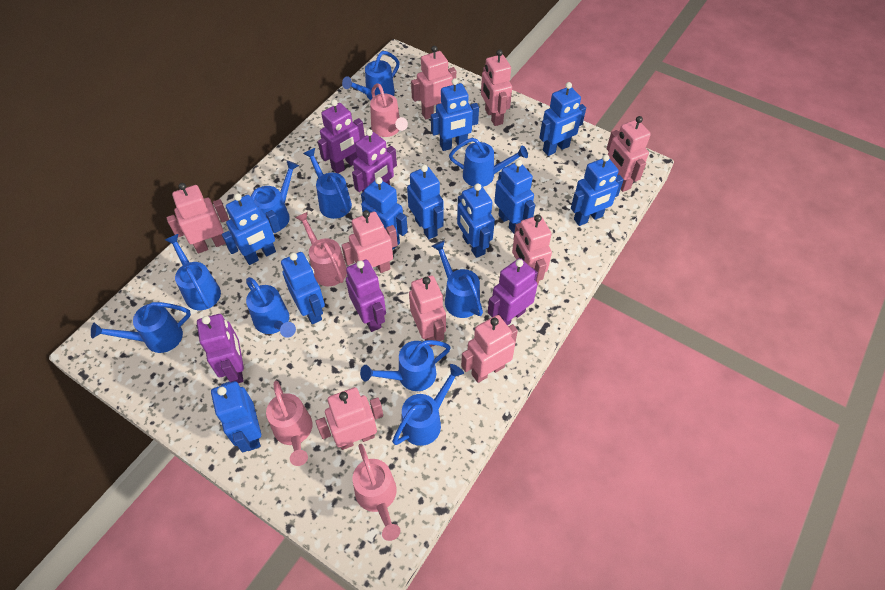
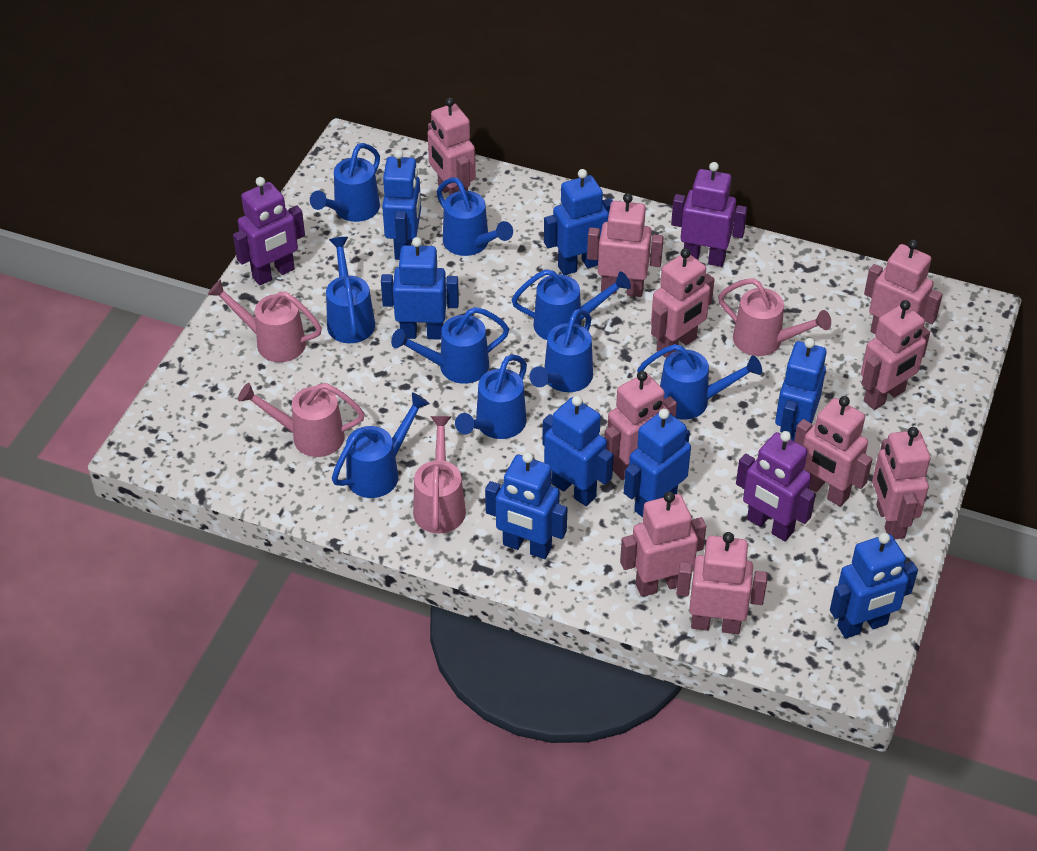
blue robot: [211,381,261,453] [222,193,281,265] [281,252,325,324] [361,177,408,250] [407,165,444,239] [431,78,479,151] [457,183,495,258] [494,159,535,234] [539,82,586,156] [571,154,624,226] = 10 -> [381,237,459,340] [382,149,421,260] [485,452,568,559] [542,395,614,506] [544,169,613,275] [624,408,691,517] [775,338,827,441] [830,533,918,639] = 8
blue watering can: [91,302,191,353] [165,234,221,310] [246,277,296,338] [251,160,299,229] [303,148,352,219] [342,51,400,100] [360,340,451,391] [392,364,464,446] [431,240,483,318] [449,138,528,187] = 10 -> [310,143,380,222] [326,237,375,343] [332,392,430,498] [391,307,509,384] [436,177,513,256] [455,355,527,439] [512,269,631,340] [529,309,593,392] [637,344,762,420] = 9
pink robot: [166,183,229,253] [315,387,383,450] [341,210,398,273] [409,275,446,347] [411,46,456,119] [461,315,518,383] [481,49,512,126] [512,214,552,284] [607,116,651,192] = 9 -> [428,97,476,195] [587,193,664,297] [605,371,677,480] [620,491,706,597] [651,248,715,358] [676,532,768,634] [794,396,873,507] [861,300,930,410] [864,240,943,334] [872,427,931,539] = 10
purple robot: [197,314,244,383] [318,99,365,173] [346,259,386,332] [352,129,397,193] [488,258,538,326] = 5 -> [233,177,305,285] [671,162,747,267] [736,431,816,541] = 3

